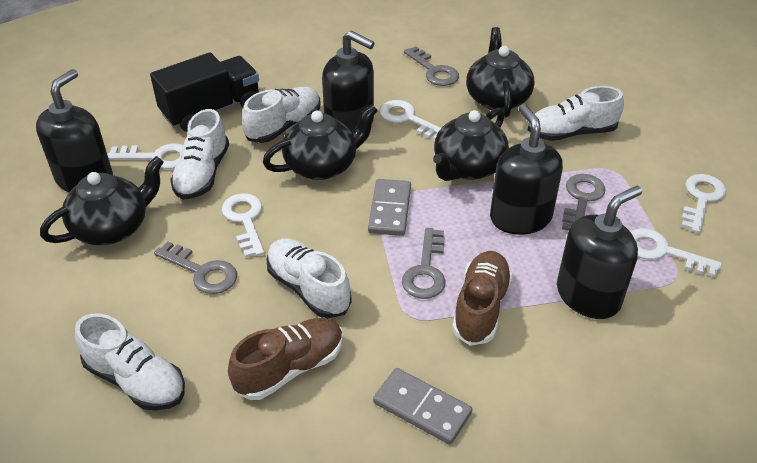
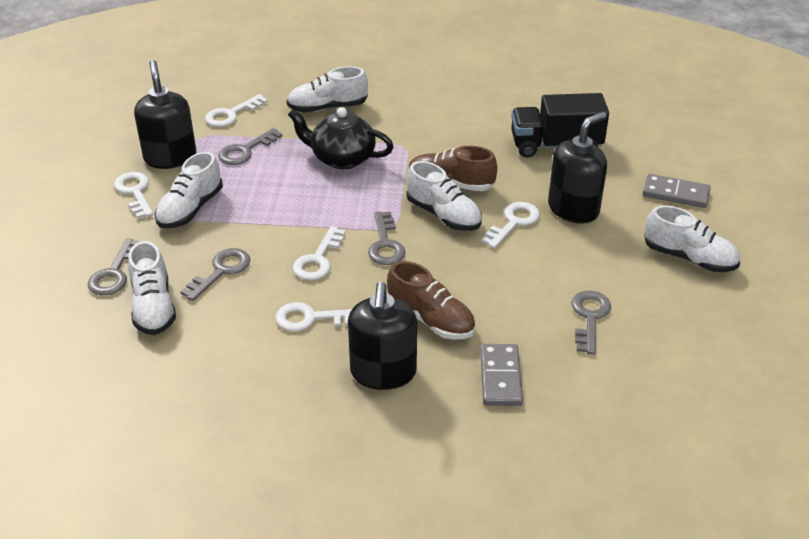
black soap dispenser: [36,69,113,192] [322,31,374,131] [490,104,563,235] [557,186,642,319] = 4 -> [134,60,196,169] [348,282,417,390] [548,112,607,224] = 3
black teapot: [40,156,164,245] [263,104,378,180] [433,108,509,181] [466,27,534,117] = 4 -> [288,107,394,169] = 1
grey key: [154,241,237,294] [402,228,446,299] [404,46,459,86] [562,174,606,231] = 4 -> [88,238,141,295] [181,248,250,301] [218,128,282,165] [368,211,405,265] [572,291,611,354] = 5

